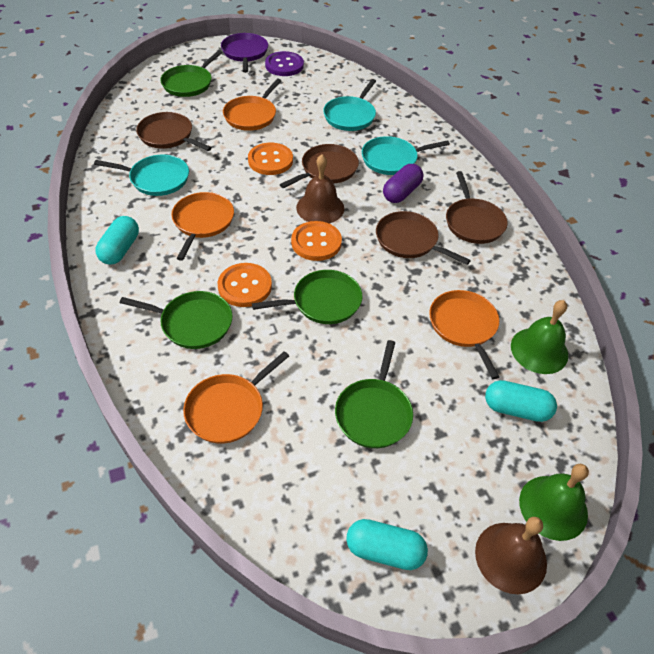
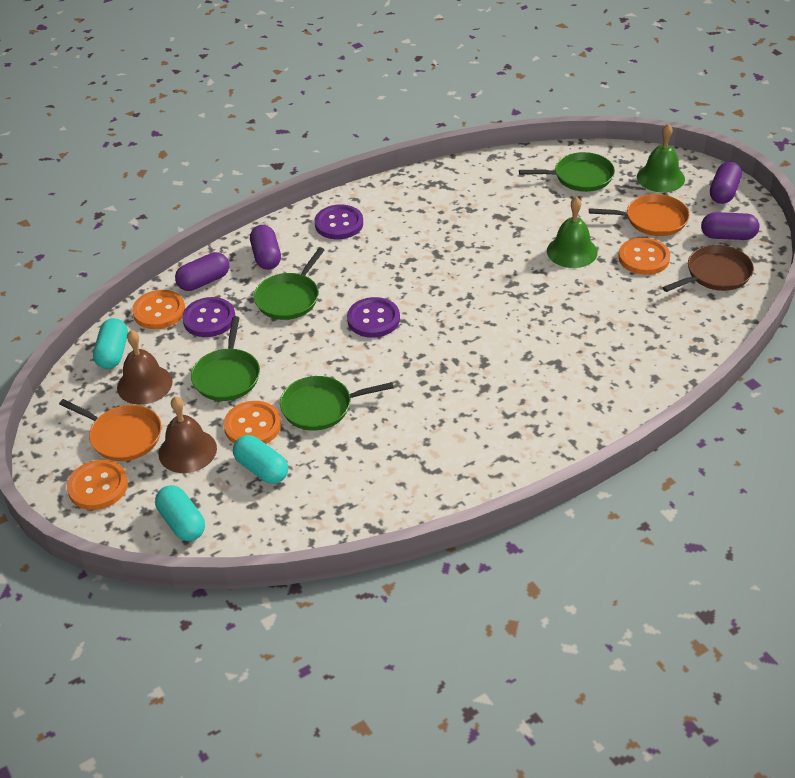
brown pan: [136,112,212,151] [280,144,359,188] [376,211,471,265] [446,171,508,244] = 4 -> [662,245,754,292] = 1
orange button: [218,263,272,307] [248,143,293,175] [291,221,342,261] = 3 -> [67,460,128,510] [132,290,185,329] [223,401,281,444] [618,237,670,275] = 4
orange pan: [171,192,234,261] [183,351,289,444] [223,79,281,131] [429,290,499,379] = 4 -> [59,399,162,461] [589,194,689,236] = 2
purple button: [265,51,304,76] = 1 -> [182,297,235,337] [315,204,363,239] [347,297,400,338] = 3
purple capsule: [383,164,423,203] = 1 -> [175,252,229,291] [250,225,281,270] [701,212,759,240] [710,161,742,204] = 4
purple pan: [221,33,268,73] = 1 -> none = 0
turquoise pan: [94,154,189,196] [323,79,376,131] [362,136,450,175] = 3 -> none = 0

